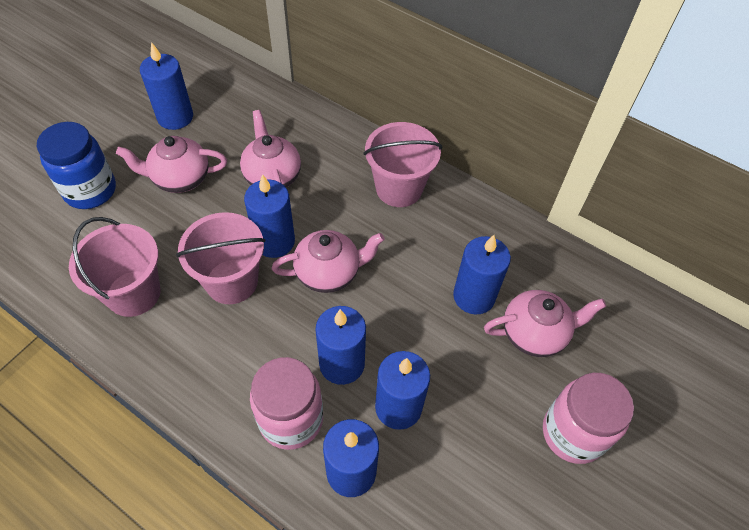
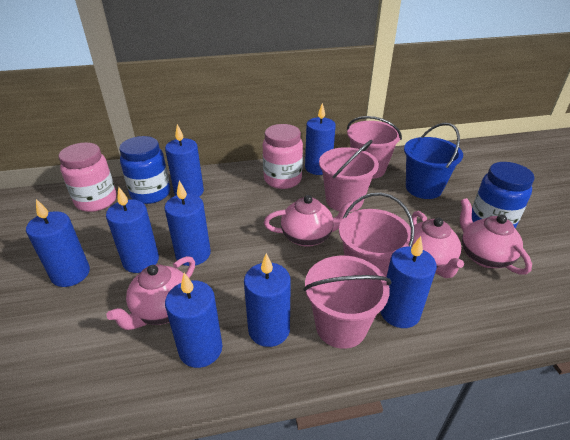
blue bucket: none = 0 -> [404,122,463,199] = 1
blue candle: [140,42,193,130] [244,174,295,258] [315,306,366,385] [323,419,379,497] [375,351,430,430] [453,235,511,315] = 6 -> [26,199,90,287] [106,186,159,273] [164,181,211,266] [165,124,204,197] [165,273,222,368] [244,253,291,347] [305,103,336,175] [380,236,437,328] = 8
blue jar: [37,122,116,209] = 1 -> [119,136,170,204] [472,162,534,228] = 2
pink bucket: [69,217,160,317] [176,212,265,304] [364,122,442,207] = 3 -> [303,256,391,349] [319,140,379,212] [339,193,414,277] [347,116,402,179] = 4

